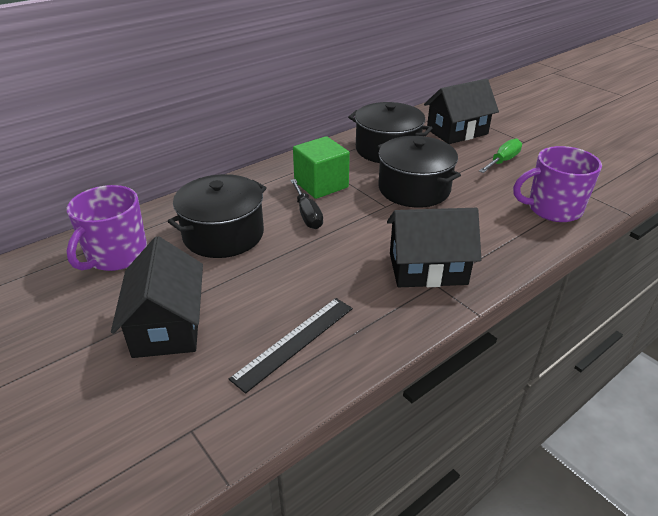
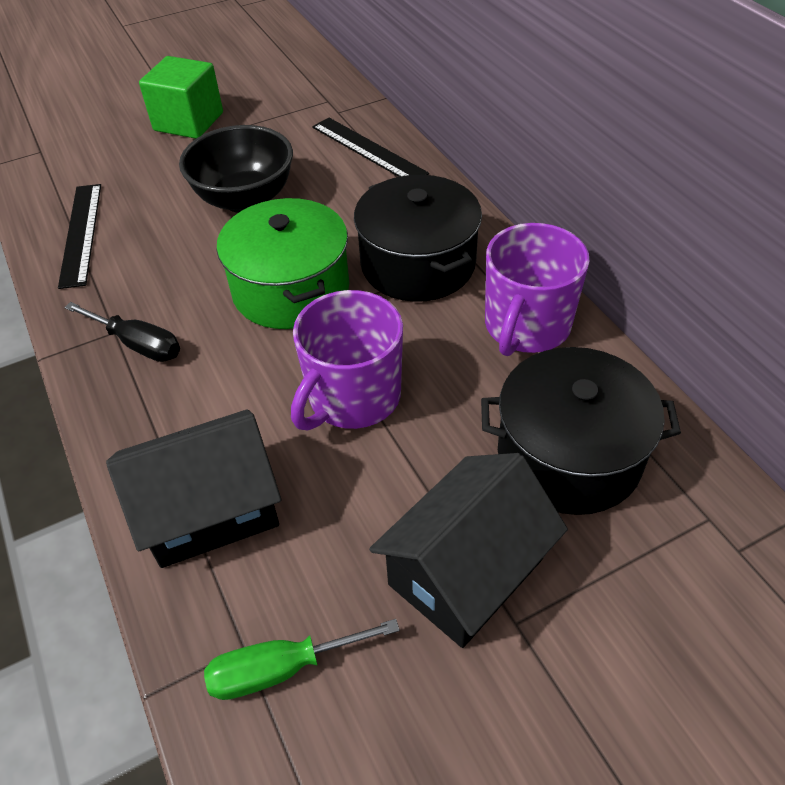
black bowl: none = 0 -> [179,125,293,213] = 1
black house: [111,236,203,358] [387,208,481,287] [424,79,499,144] = 3 -> [106,410,281,568] [369,453,568,648] = 2
black pot: [168,174,267,258] [348,102,432,163] [377,136,461,207] = 3 -> [354,175,482,302] [481,347,681,515] = 2
black ruler: [229,298,353,394] = 1 -> [58,184,101,289] [312,118,429,177] = 2
green pot: none = 0 -> [217,198,349,329] = 1

